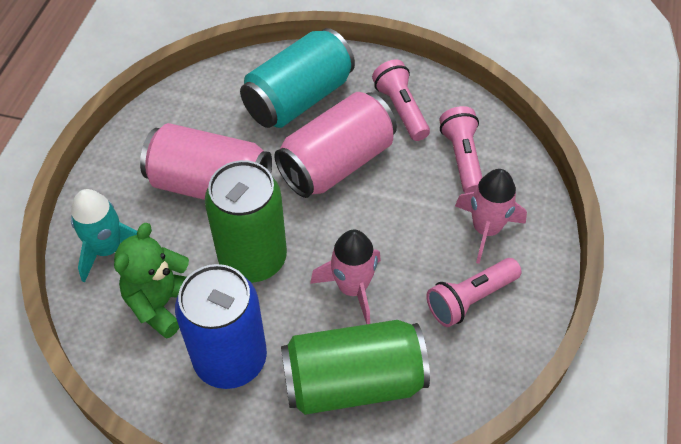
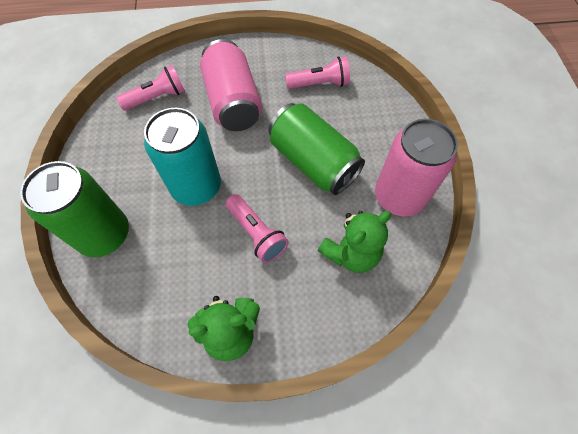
blue can: [175,264,267,389] = 1 -> none = 0
green teddy bear: [114,223,189,338] = 1 -> [187,296,260,361] [318,211,391,273] = 2
pink rocket: [310,230,381,324] [455,169,527,264] = 2 -> none = 0
turquoise rocket: [71,189,137,283] = 1 -> none = 0

